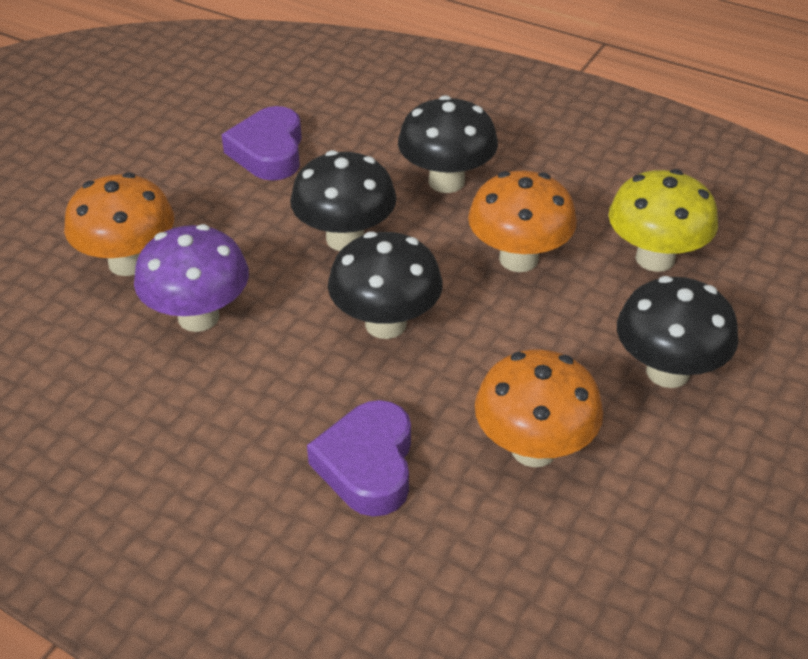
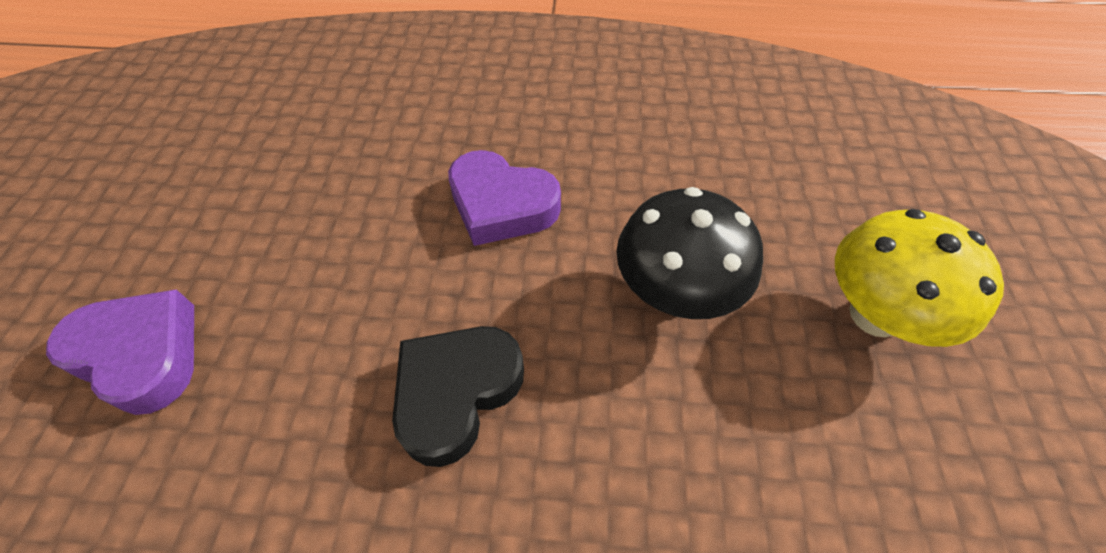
black heart: none = 0 -> [392,326,524,467] = 1
black mushroom: [290,150,397,251] [328,232,443,339] [398,95,498,193] [617,276,738,388] = 4 -> [616,187,763,319] = 1
orange mushroom: [64,173,174,276] [468,171,577,272] [475,349,603,467] = 3 -> none = 0
purple mushroom: [134,224,249,332] = 1 -> none = 0

